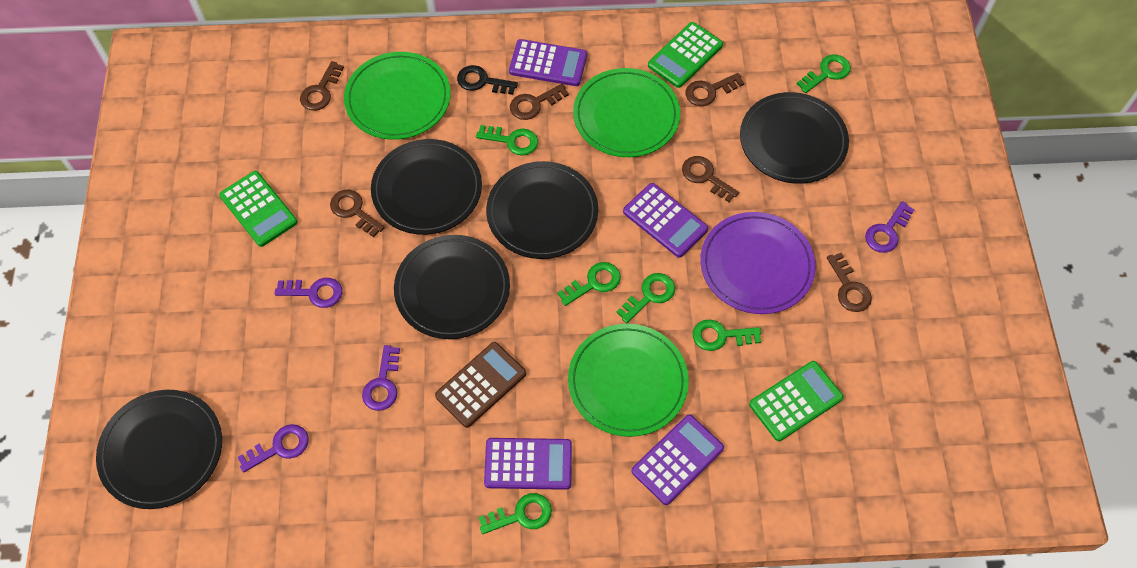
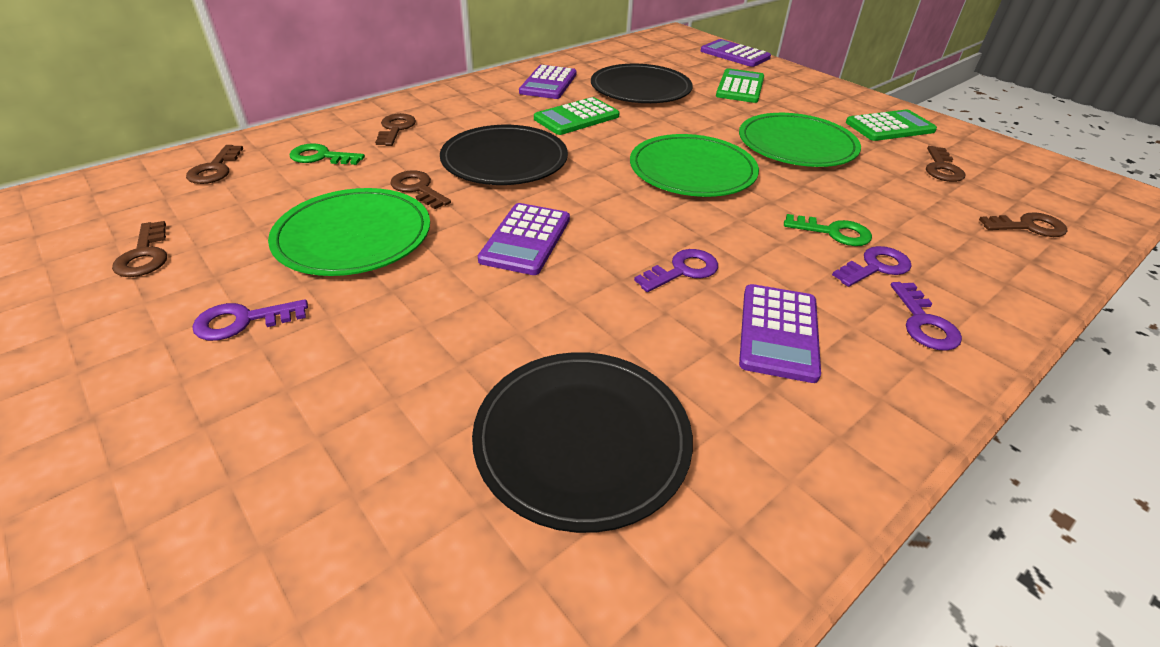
black key: [457,65,518,95] = 1 -> none = 0
black plate: [96,390,222,509] [371,139,482,235] [394,235,510,339] [486,161,598,259] [740,92,849,184] = 5 -> [440,125,568,185] [472,352,693,533] [591,64,693,103] = 3
brown calculator: [435,342,526,428] = 1 -> none = 0
green key: [476,125,538,156] [479,493,552,534] [558,262,621,306] [616,273,675,323] [693,319,761,351] [797,54,851,93] = 6 -> [290,143,365,165] [784,214,872,246] = 2
purple plate: [700,212,816,314] = 1 -> none = 0

